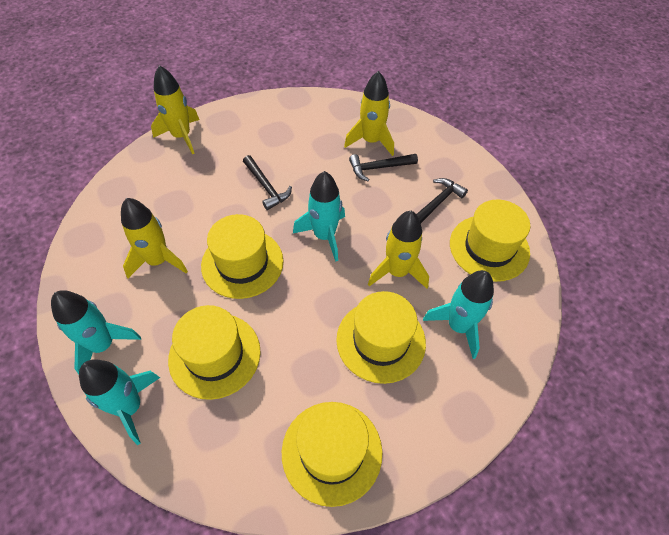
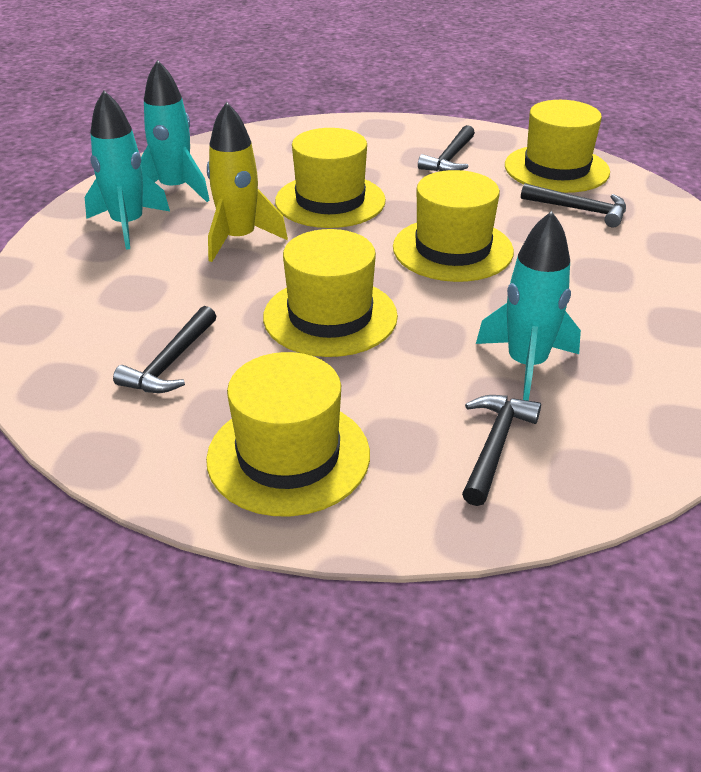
black hammer: [243,155,292,210] [349,154,418,181] [416,178,468,223] = 3 -> [113,306,216,393] [418,125,475,171] [462,395,541,506] [521,183,626,227] = 4
turquoise rocket: [51,290,141,375] [79,360,160,445] [293,171,345,262] [423,270,494,359] = 4 -> [85,90,170,250] [141,60,210,202] [476,211,581,401] = 3
yellow rocket: [121,198,188,278] [151,65,199,154] [344,71,394,156] [368,211,429,288] = 4 -> [207,102,288,262] = 1

